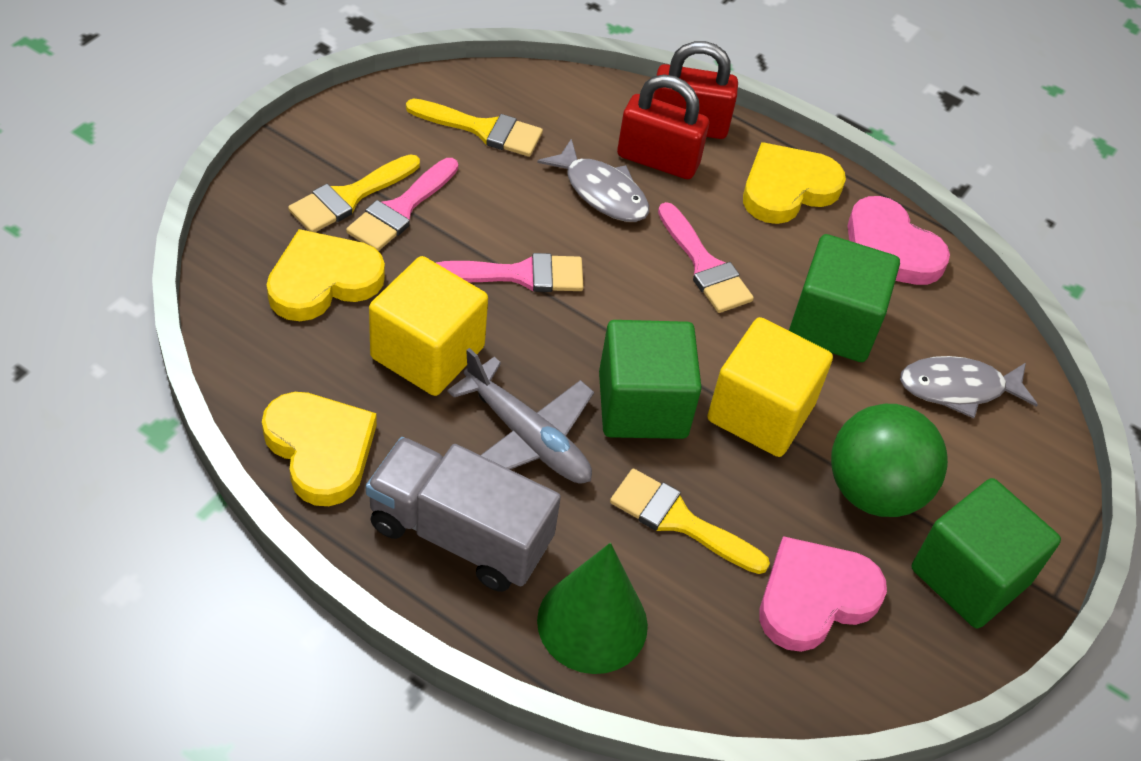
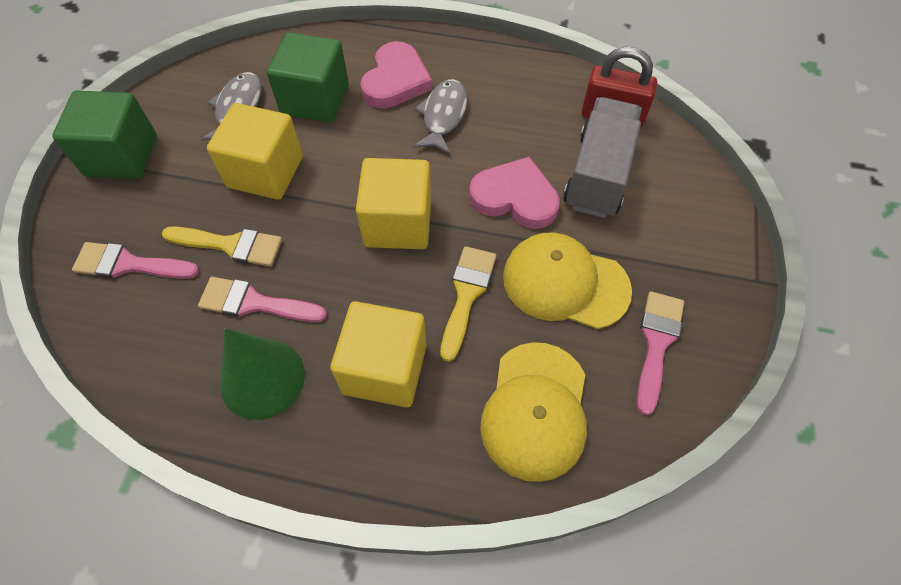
green ball: [831,404,948,517] = 1 -> none = 0
green cube: [599,320,702,439] [789,234,900,362] [912,478,1061,629] = 3 -> [52,91,157,179] [267,32,349,123] = 2
grey plane: [447,348,594,484] = 1 -> none = 0
red padlock: [617,75,709,179] [652,41,738,139] = 2 -> [581,47,657,128] = 1
yellow brush: [288,154,420,232] [406,98,543,157] [610,469,770,574] = 3 -> [162,226,282,267] [440,246,496,362] = 2
yellow cap: none = 0 -> [480,342,587,482] [503,232,632,329] = 2
yellow cube: [369,256,488,396] [707,317,833,457] = 2 -> [207,103,303,200] [330,301,426,407] [356,158,431,249] = 3
yellow heart: [262,392,377,506] [266,229,385,321] [743,142,846,224] = 3 -> none = 0

